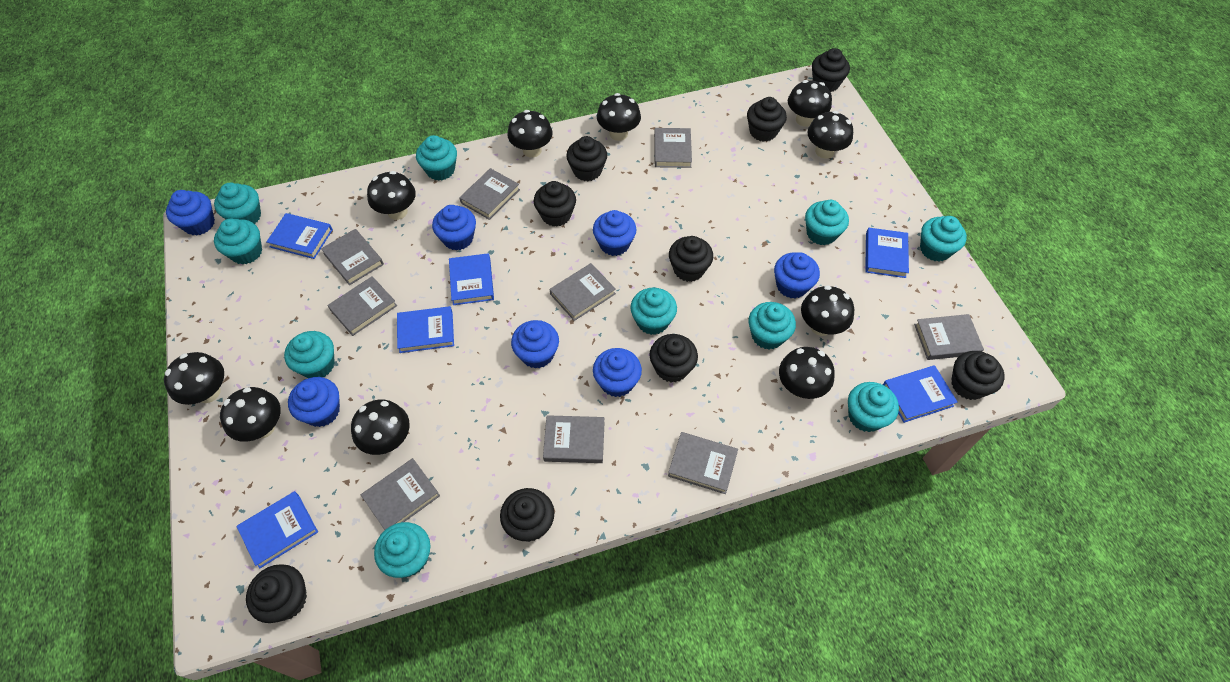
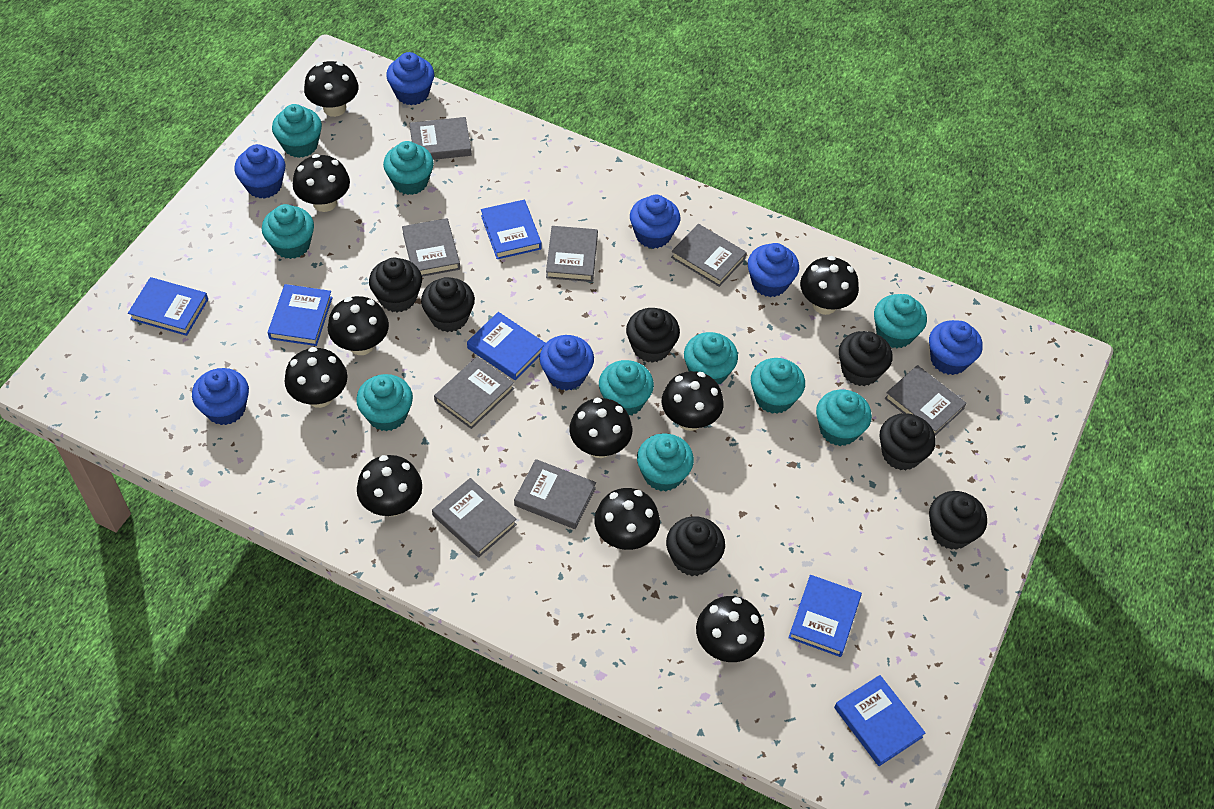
black cupcake: [246,564,307,623] [500,488,554,542] [534,181,576,227] [566,136,607,181] [649,334,698,383] [669,236,713,282] [747,97,787,142] [812,48,850,92] [951,351,1005,400] = 9 -> [369,258,422,312] [421,277,475,332] [626,308,680,363] [666,516,725,576] [839,331,893,386] [880,413,936,471] [929,491,987,550] = 7
grey book: [321,229,384,285] [327,276,397,336] [361,458,440,530] [459,168,520,220] [543,415,605,463] [550,263,616,321] [654,128,692,168] [668,432,738,494] [914,314,984,360] = 9 -> [402,218,460,277] [409,117,472,160] [432,478,517,557] [434,356,514,429] [514,459,596,529] [546,226,598,282] [671,224,747,287] [884,365,967,436] = 8

